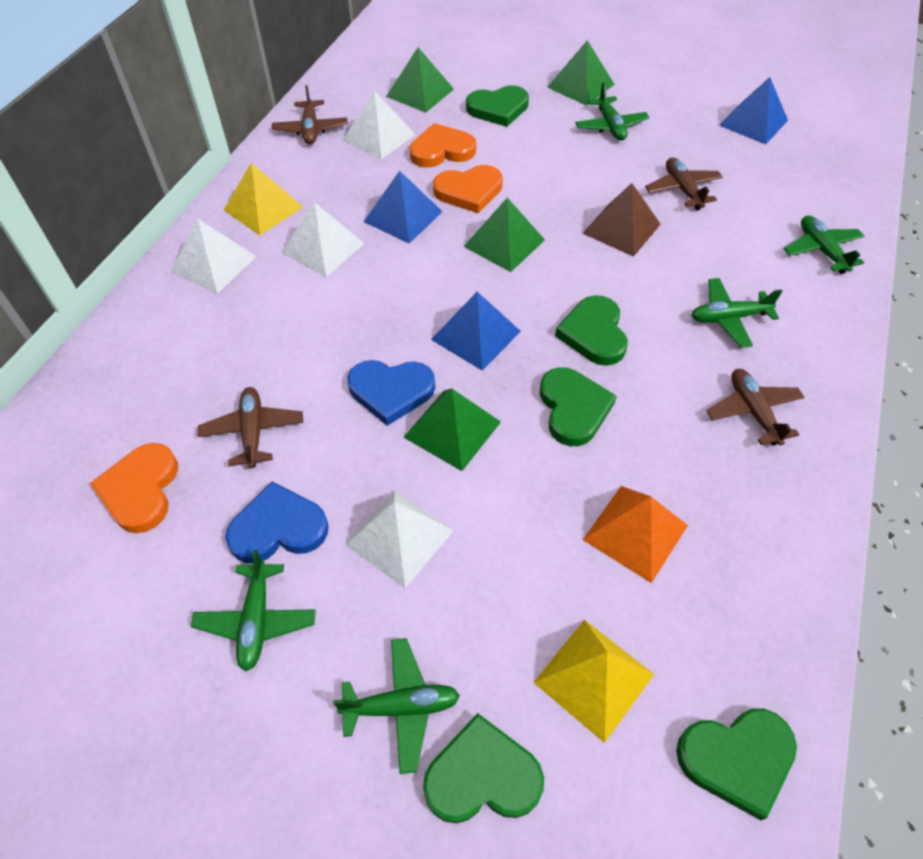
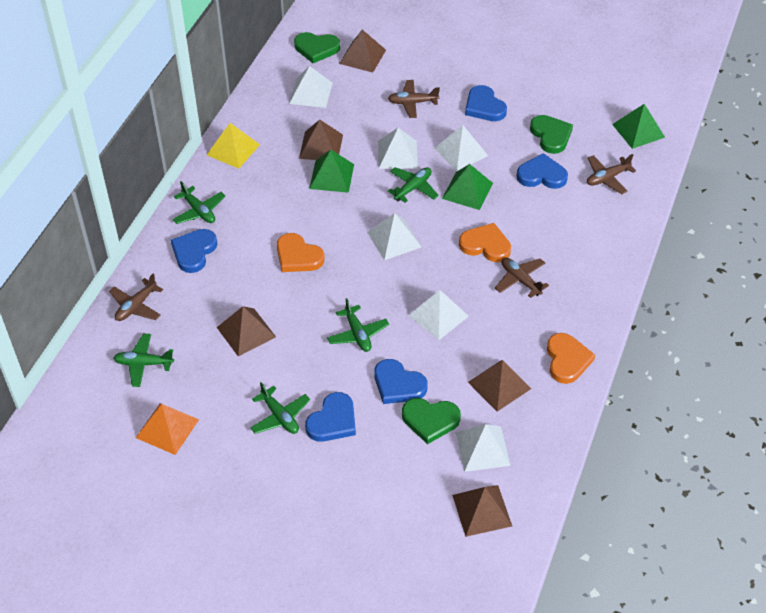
blue heart: [225,482,329,563] [347,360,435,426] = 2 -> [171,229,217,273] [305,392,356,442] [375,359,427,404] [465,85,507,121] [516,153,568,189] = 5
blue pyramid: [364,171,443,244] [431,292,521,371] [719,77,788,144] = 3 -> none = 0
brown pyramid: [582,183,661,257] = 1 -> [217,306,276,357] [299,120,343,160] [339,30,386,73] [452,485,512,537] [468,360,531,412] = 5
green heart: [423,713,544,824] [466,85,529,127] [540,367,617,446] [555,295,628,366] [676,708,797,820] = 5 -> [294,32,340,63] [402,398,461,444] [530,115,573,154] = 3
green pyramid: [386,47,454,113] [404,388,501,471] [463,198,545,272] [547,40,615,106] = 4 -> [309,150,354,193] [442,164,493,210] [612,104,665,149] = 3
white pyramid: [171,218,257,293] [282,202,365,277] [343,91,416,160] [345,491,454,589] = 4 -> [289,66,333,108] [367,213,421,260] [378,128,418,169] [408,290,469,340] [434,125,488,171] [456,424,511,472] = 6
yellow pyramid: [224,163,303,235] [533,619,654,743] = 2 -> [207,123,260,169] = 1

